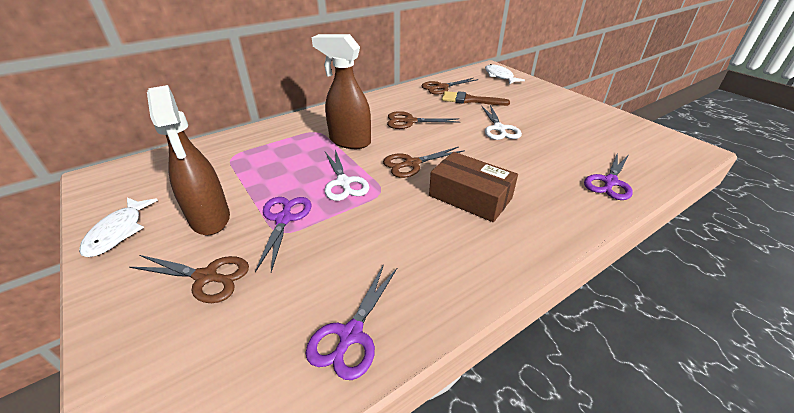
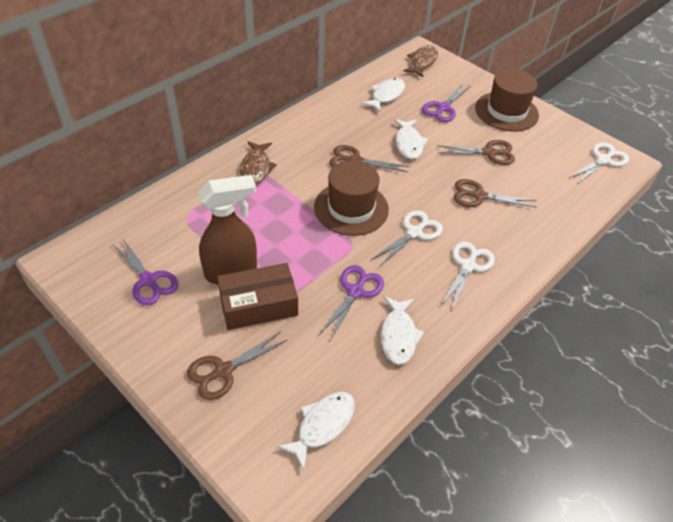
brown brush: [442,91,510,106] = 1 -> none = 0
brown fish: none = 0 -> [240,141,277,185] [403,45,438,77] = 2
brown hat: none = 0 -> [314,160,389,236] [475,69,539,132] = 2
brown spray bottle: [147,85,230,235] [312,34,371,149] = 2 -> [198,175,257,284] = 1
white fish: [79,197,158,257] [485,64,525,84] = 2 -> [277,392,355,470] [361,78,405,113] [381,296,424,365] [394,119,428,159] = 4
white scissors: [324,150,369,201] [482,105,522,140] = 2 -> [371,210,443,267] [441,241,495,310] [569,142,629,183] = 3

